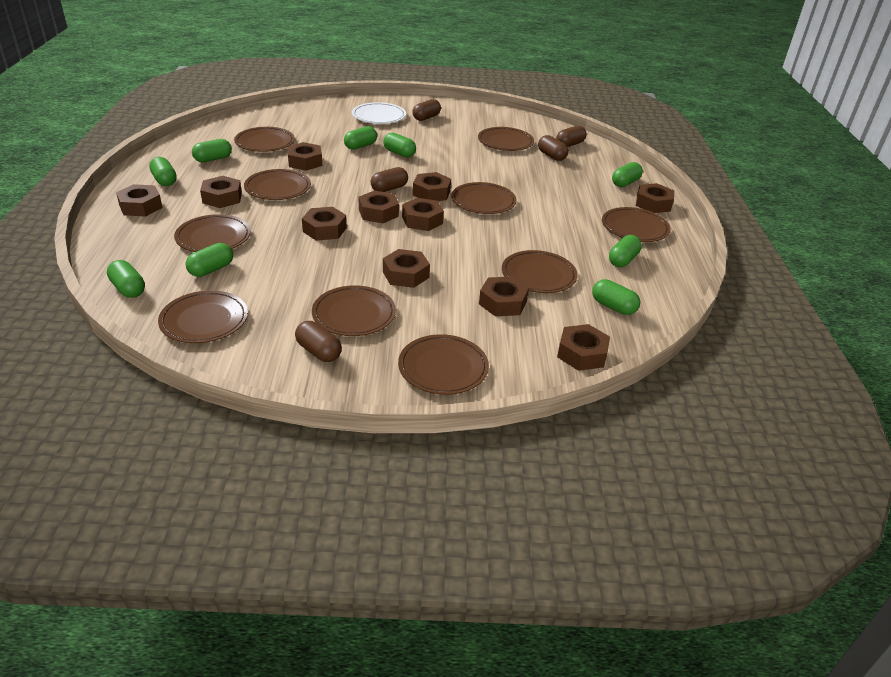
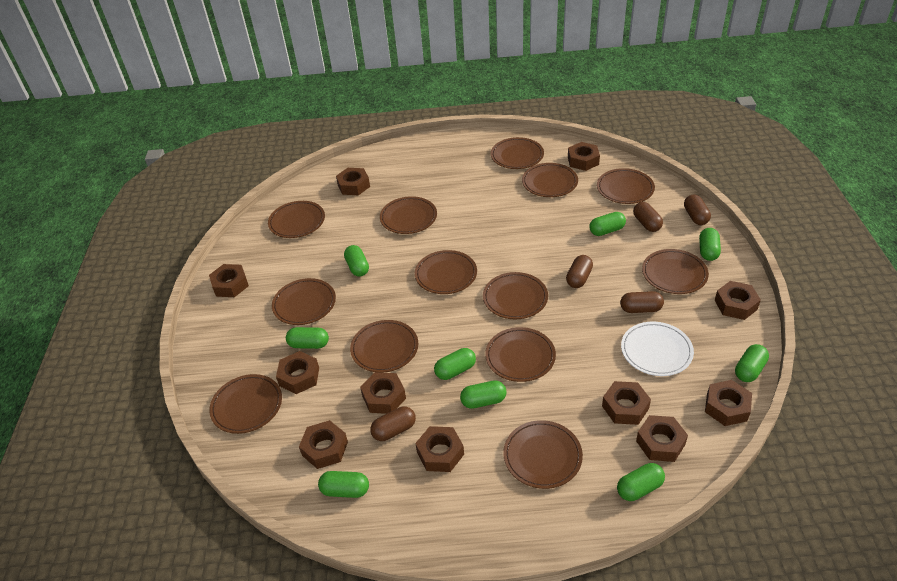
brown plate: [158,290,248,343] [174,214,251,252] [234,127,295,152] [244,169,311,200] [312,285,396,336] [398,334,489,395] [451,182,517,214] [478,127,534,151] [502,250,578,293] [602,207,671,242] = 10 -> [209,374,282,434] [268,201,325,238] [272,278,336,325] [350,320,418,373] [380,196,437,234] [415,250,477,294] [483,272,548,319] [485,327,556,382] [491,137,544,169] [503,420,583,489] [522,163,578,197] [597,168,655,204] [642,249,709,294] = 13

